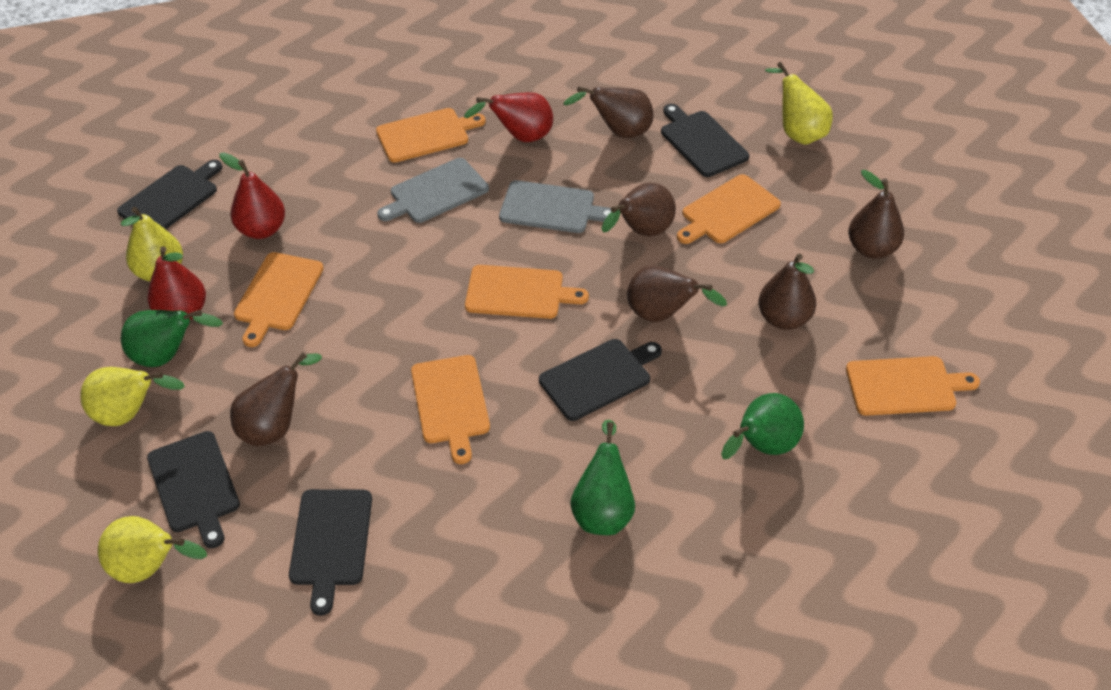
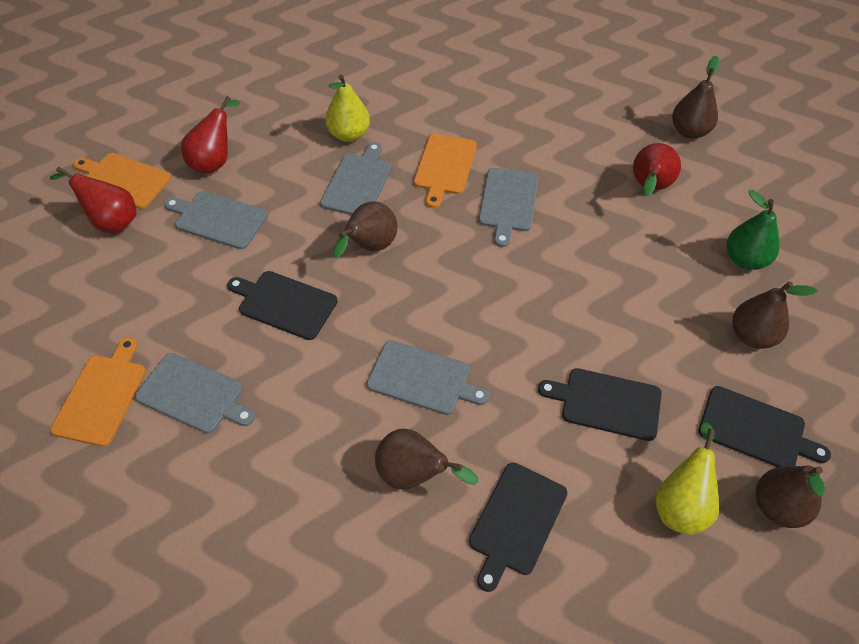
black cutting board: [117,160,222,229] [147,431,240,548] [289,489,372,616] [539,339,662,421] [661,104,749,177] = 5 -> [227,271,338,340] [469,463,568,592] [538,368,662,441] [699,386,831,467] = 4
brown pear: [230,352,322,446] [563,86,653,138] [601,183,676,237] [627,265,727,322] [758,254,816,330] [848,170,904,259] = 6 -> [333,201,397,258] [375,429,479,490] [672,55,719,139] [732,281,817,349] [756,466,825,528] = 5
green pear: [121,310,223,367] [570,420,635,535] [721,393,804,459] = 3 -> [727,190,780,270] = 1
grey cutting board: [377,158,489,223] [499,180,612,233] = 2 -> [135,353,255,433] [164,191,268,249] [320,142,391,215] [367,340,489,415] [479,168,538,247] = 5
orange cutting board: [234,252,324,347] [376,108,486,163] [411,355,490,464] [465,265,589,319] [677,174,781,244] [846,356,980,416] = 6 -> [50,337,146,447] [74,153,171,209] [414,134,477,208] = 3
yellow pear: [80,367,185,426] [98,516,207,583] [121,207,183,281] [765,62,833,145] = 4 -> [325,75,370,142] [655,422,719,535] = 2

